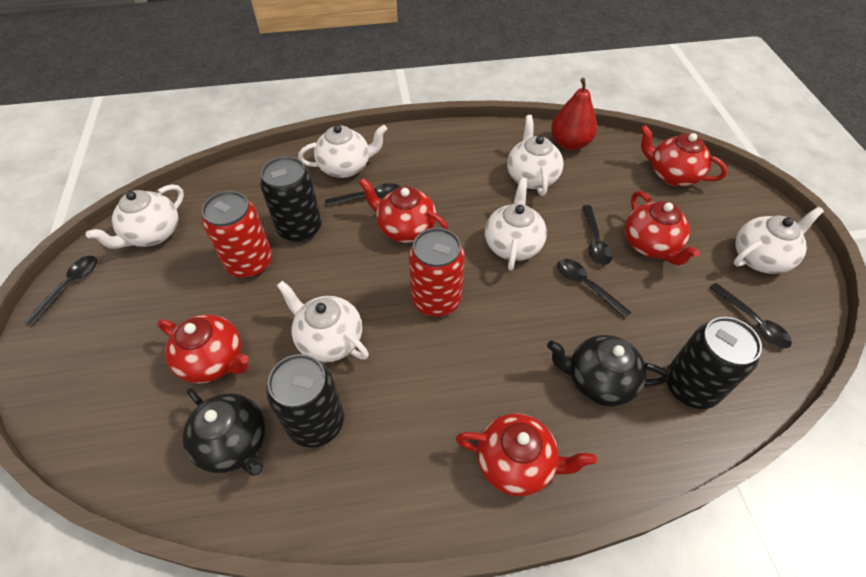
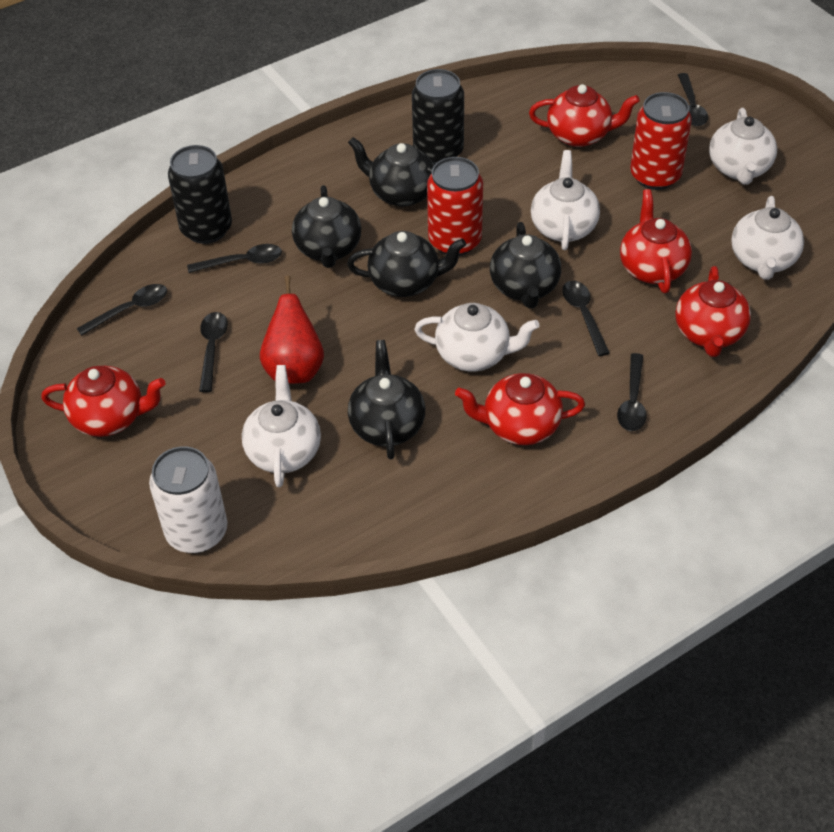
black can: [260,156,322,242] [266,354,344,448] [666,317,762,409] = 3 -> [168,145,232,244] [412,69,464,165] = 2
black spoon: [25,256,97,326] [325,183,400,206] [557,259,632,318] [582,205,612,265] [710,283,792,348] = 5 -> [76,284,167,336] [187,244,282,273] [199,312,228,392] [562,280,610,356] [617,353,647,431] [678,73,708,126] = 6
black teapot: [182,388,266,476] [547,335,669,407] = 2 -> [292,185,361,268] [347,231,466,297] [348,137,434,207] [348,340,425,459] [490,222,561,308] = 5
white can: none = 0 -> [149,446,227,553] = 1
white teapot: [86,184,184,249] [277,281,369,363] [298,125,388,178] [485,178,547,271] [507,115,564,196] [734,207,824,274] = 6 -> [242,365,321,487] [414,303,540,372] [531,150,600,250] [709,108,777,185] [731,196,804,280] = 5

